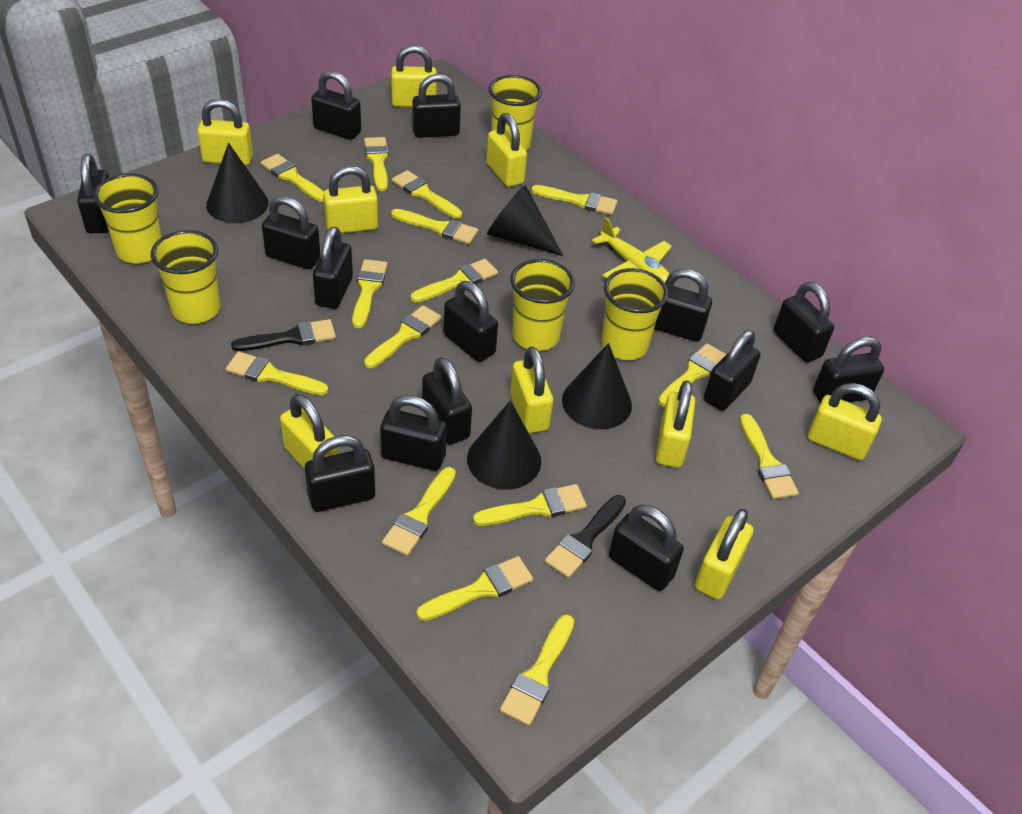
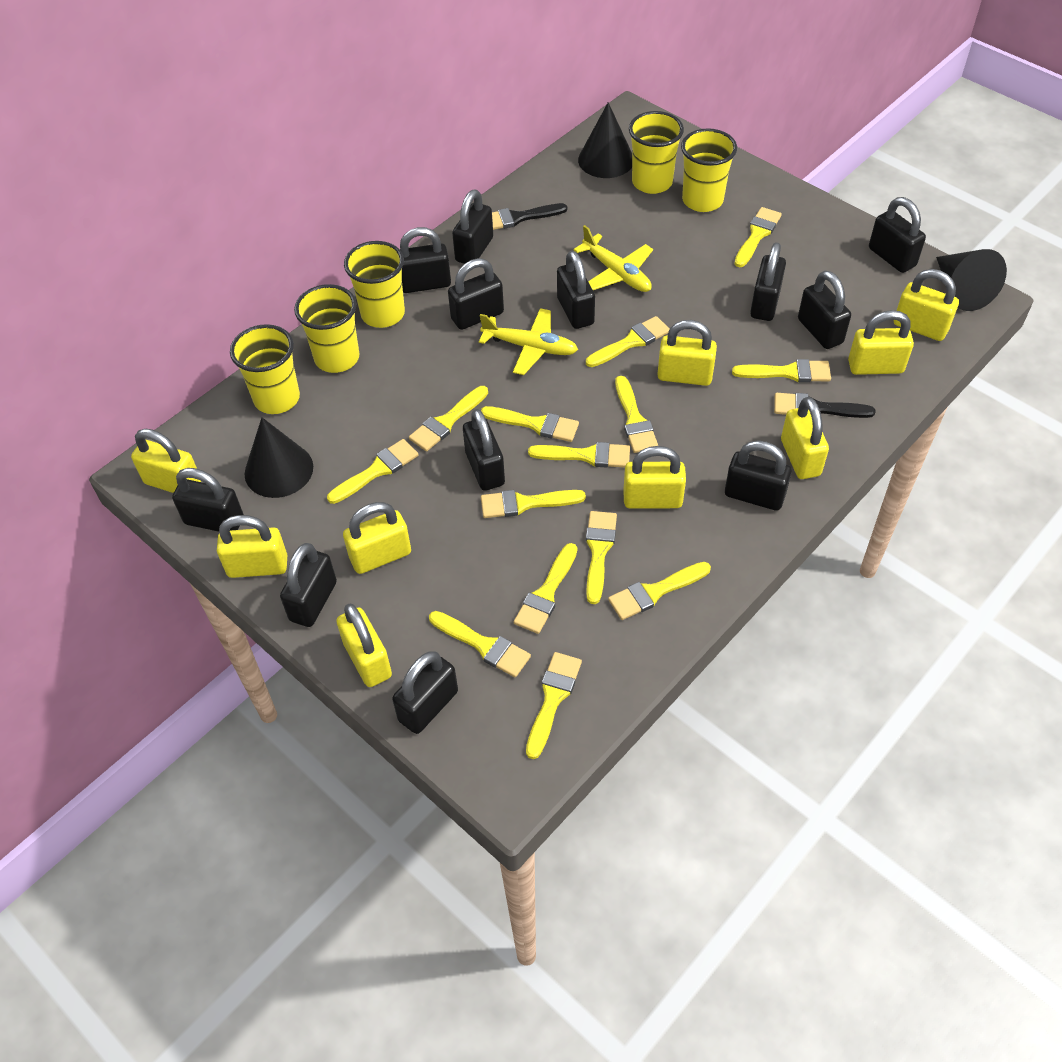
black cone: [206,143,269,223] [467,400,541,490] [487,185,563,256] [562,343,632,429] = 4 -> [245,417,313,498] [578,102,632,178] [936,249,1007,311] = 3
black padlock: [77,154,109,233] [262,196,321,269] [305,435,375,512] [311,71,361,140] [313,227,353,309] [380,395,447,471] [412,74,461,138] [422,357,472,445] [444,281,498,362] [609,505,684,591] [654,269,712,342] [704,330,761,411] [774,282,834,362] [813,337,884,403] = 14 -> [172,468,244,532] [280,543,337,627] [392,651,458,734] [400,227,451,293] [448,258,504,330] [452,189,493,264] [463,409,505,491] [557,251,595,329] [725,440,792,511] [750,242,786,321] [798,271,851,349] [869,197,926,273] = 12
yellow brush: [226,352,328,395] [261,154,324,202] [352,259,388,328] [364,137,389,191] [364,305,442,368] [382,467,456,556] [391,209,478,244] [392,170,462,219] [411,259,498,303] [417,556,533,621] [473,484,587,526] [500,615,574,726] [531,185,618,215] [658,343,727,407] [740,414,799,499] = 15 -> [327,439,419,504] [409,386,488,451] [429,611,531,677] [481,406,579,442] [481,490,586,518] [514,543,577,634] [526,652,582,759] [528,442,630,467] [586,316,670,367] [586,511,617,604] [608,562,711,620] [615,376,658,453] [732,359,831,382] [734,207,782,267] = 14
yellow plane: [592,217,672,283] = 1 -> [479,308,578,375] [573,225,653,292] = 2

